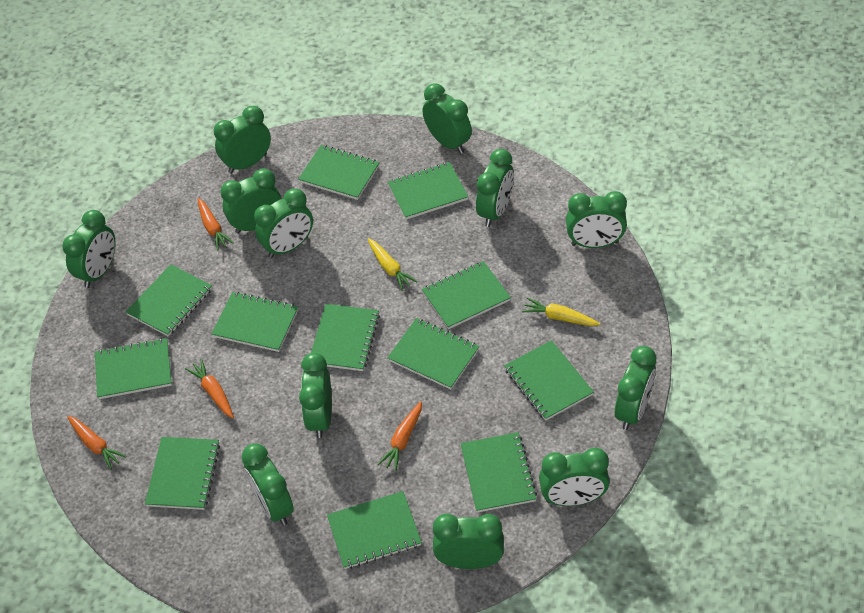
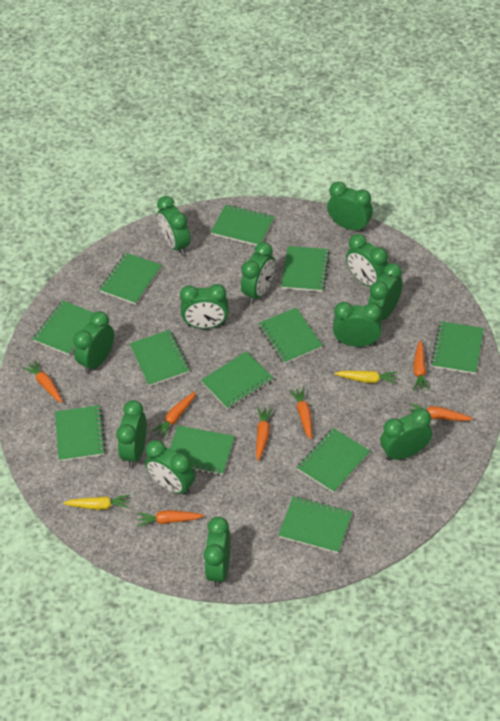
orange carrot: [67,416,126,470] [185,359,234,418] [198,198,234,251] [378,401,422,471] = 4 -> [23,360,63,403] [137,510,204,527] [151,391,196,439] [256,407,273,461] [289,387,312,440] [407,403,473,421] [413,340,429,391] = 7

